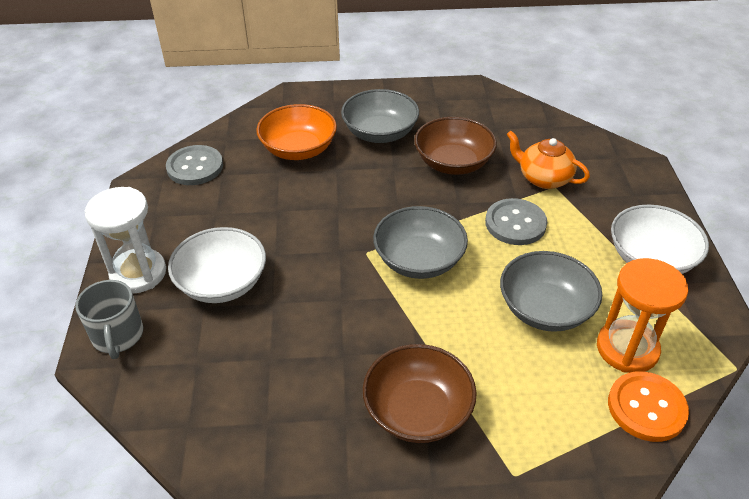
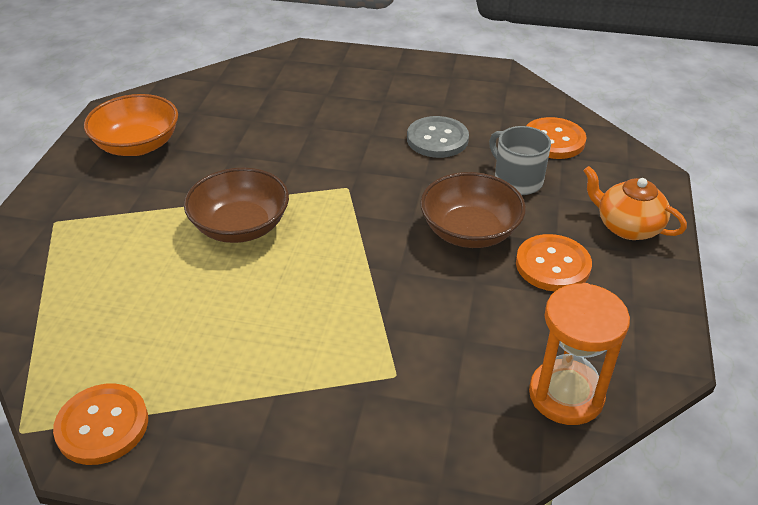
grey bowl: [341,89,419,143] [373,206,468,279] [500,251,602,332] = 3 -> none = 0
grey button: [166,145,223,185] [485,198,547,245] = 2 -> [407,116,469,158] = 1
orange button: [608,371,689,442] = 1 -> [53,383,148,465] [516,234,592,292] [526,117,587,159] = 3
white bowl: [168,227,266,303] [611,204,709,274] = 2 -> none = 0
white hourglass: [85,187,166,293] = 1 -> none = 0

